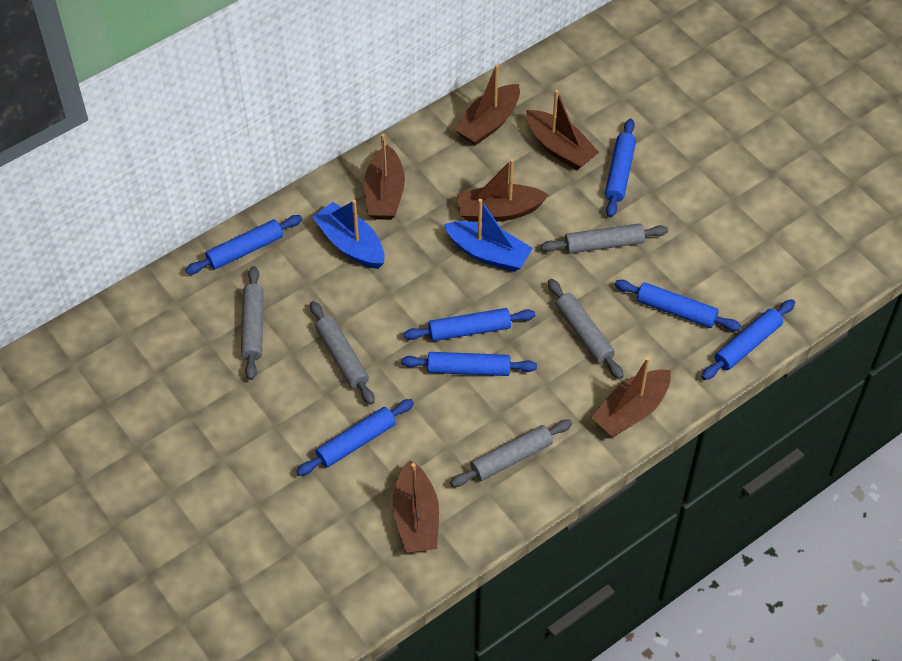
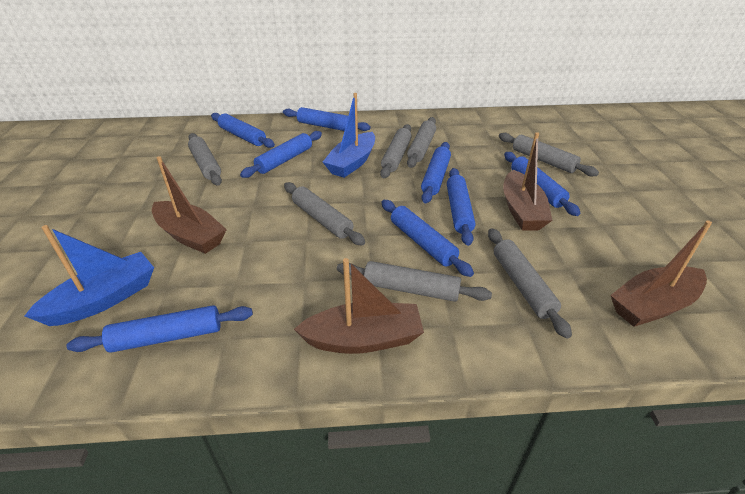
blue rolling pin: [185,215,302,274] [296,399,414,476] [401,352,537,376] [404,308,535,341] [605,119,636,217] [615,280,741,331] [702,299,795,380] = 7 -> [66,305,253,353] [211,113,275,148] [240,131,322,178] [283,107,370,131] [381,200,474,277] [421,142,451,203] [447,168,476,246] [504,152,580,216] = 8
brown boat: [364,134,405,220] [393,460,439,553] [454,64,520,146] [457,159,549,222] [526,90,599,170] [591,357,671,437] = 6 -> [152,156,227,254] [294,258,424,354] [503,132,553,230] [610,220,712,327] = 4
grey rolling pin: [241,266,264,380] [310,301,375,405] [450,420,572,487] [541,223,668,254] [548,279,623,379] = 5 -> [188,133,222,185] [284,182,365,245] [337,261,492,302] [380,124,412,178] [407,117,436,168] [488,228,572,339] [499,133,599,176] = 7

